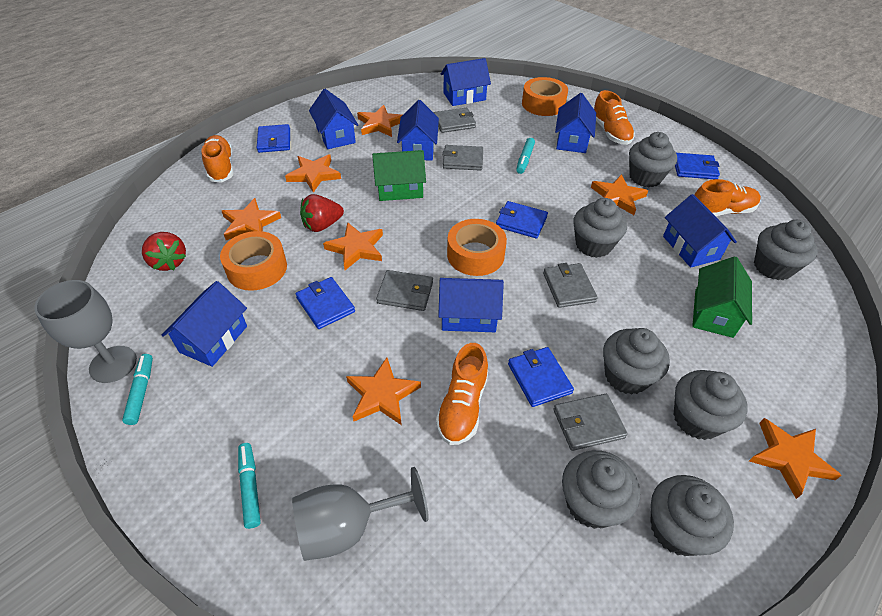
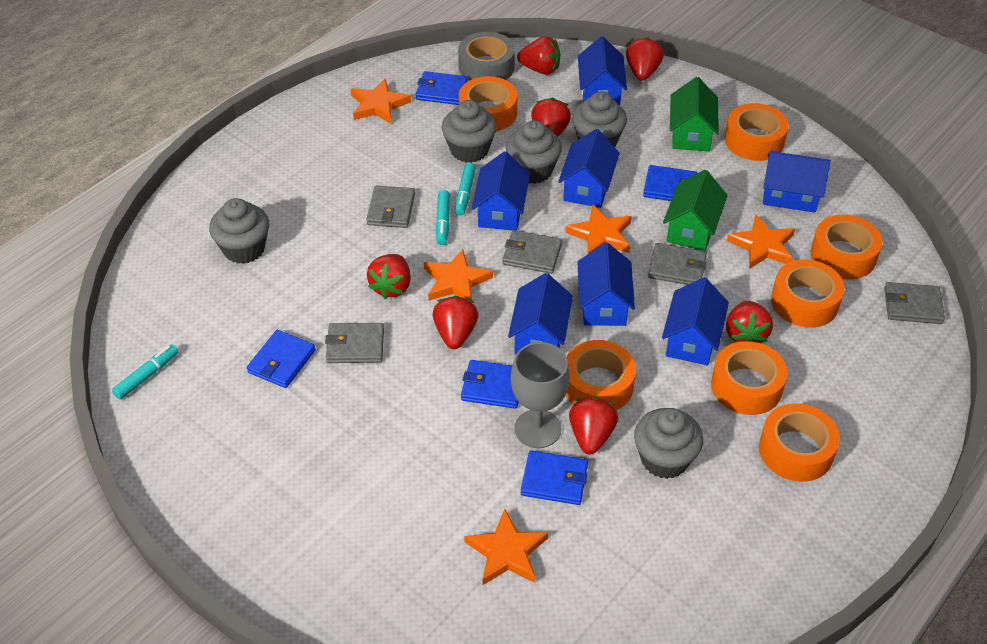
grey cupcake: [562,450,640,529] [573,198,627,258] [603,328,670,395] [629,132,677,187] [650,475,734,556] [674,370,748,440] [754,220,818,280] = 7 -> [209,198,269,264] [442,100,497,163] [506,120,562,184] [572,92,627,147] [634,408,703,479] = 5
grey goblet: [34,280,137,383] [292,467,429,561] = 2 -> [511,342,570,448] = 1
grey tape: none = 0 -> [458,32,515,81] = 1
orange shoe: [201,135,234,183] [436,343,488,445] [594,90,635,145] [695,179,761,216] = 4 -> none = 0
orange star: [222,198,281,240] [285,154,341,193] [323,222,383,270] [346,358,421,425] [357,105,402,137] [591,174,648,215] [749,418,842,499] = 7 -> [351,79,411,124] [424,249,493,301] [464,509,548,585] [565,205,632,254] [727,215,795,269] = 5
orange tape: [220,231,287,291] [447,219,507,276] [522,77,568,116] = 3 -> [459,76,517,131] [566,340,636,410] [711,341,788,415] [725,103,789,161] [759,403,840,482] [771,260,845,328] [811,215,882,280] = 7
red strawberry: [142,232,186,271] [300,194,344,232] = 2 -> [367,254,411,299] [433,296,479,349] [517,36,560,75] [531,97,571,136] [569,397,618,454] [626,37,664,81] [726,301,773,343] = 7

